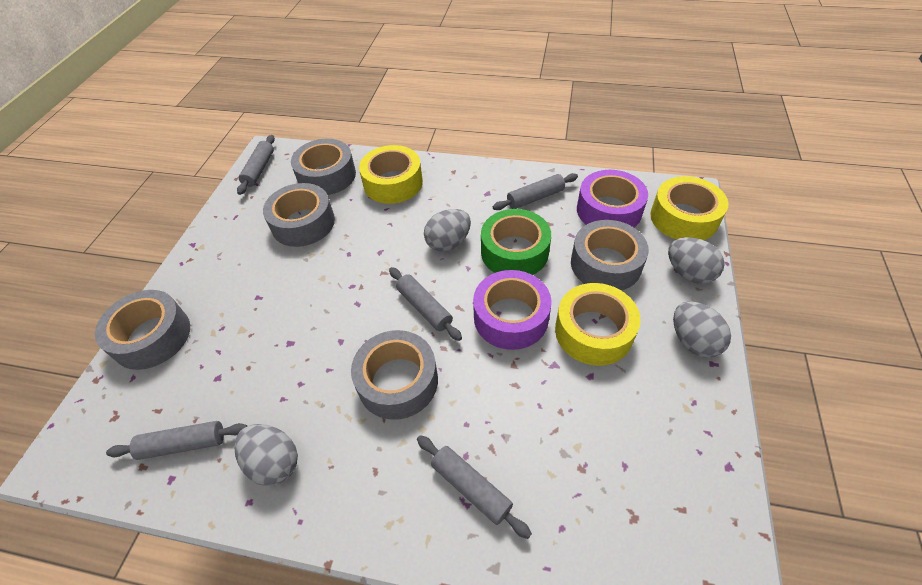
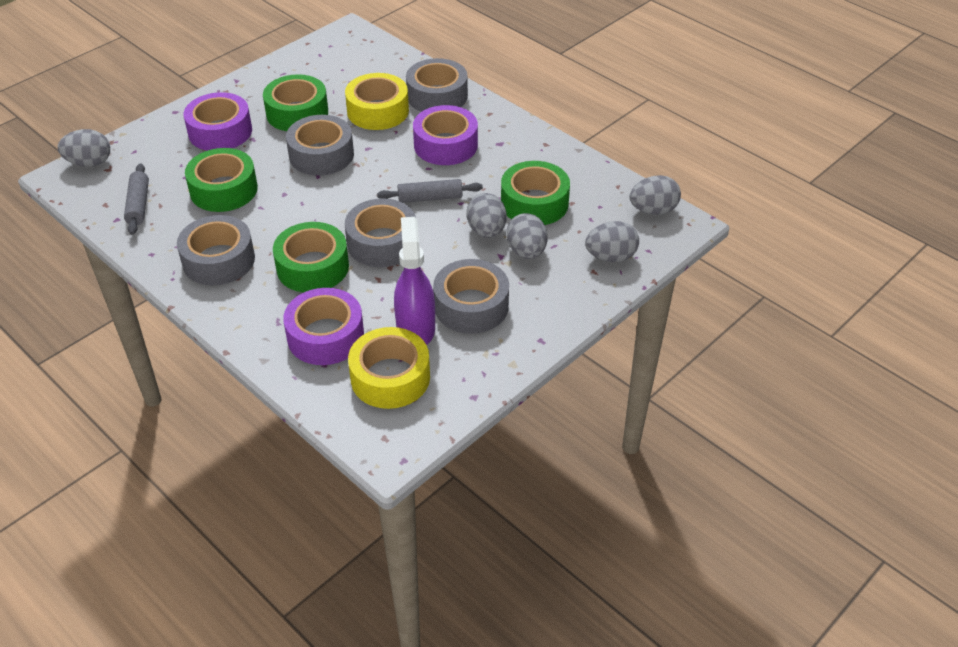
green tape: [481,209,551,275] = 1 -> [185,148,258,212] [263,74,328,131] [273,222,349,293] [501,161,570,225] = 4
grey egg: [234,424,298,486] [424,209,471,252] [668,237,725,284] [673,301,731,358] = 4 -> [58,129,110,167] [466,193,507,238] [506,213,548,259] [585,221,639,262] [630,175,681,215] = 5
grey rolling pin: [106,421,247,460] [237,135,275,195] [389,267,462,341] [417,435,532,539] [493,173,578,210] = 5 -> [124,163,149,235] [377,179,483,203] = 2
purple spray bottle: none = 0 -> [394,217,435,345] = 1
purple tape: [473,270,552,350] [577,170,648,228] = 2 -> [184,92,252,151] [283,288,364,365] [413,105,478,165] = 3
yellow tape: [359,145,423,204] [555,283,641,366] [650,176,728,240] = 3 -> [345,73,409,130] [348,327,430,409] = 2

